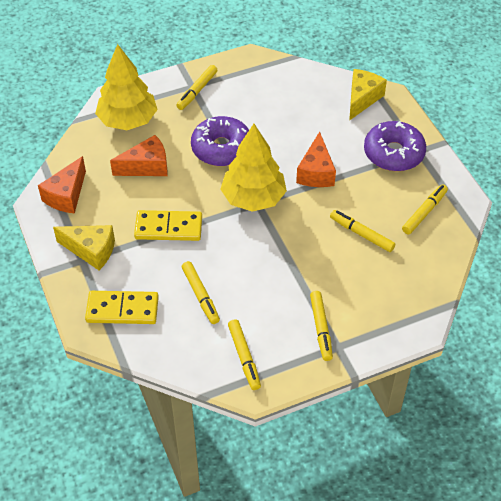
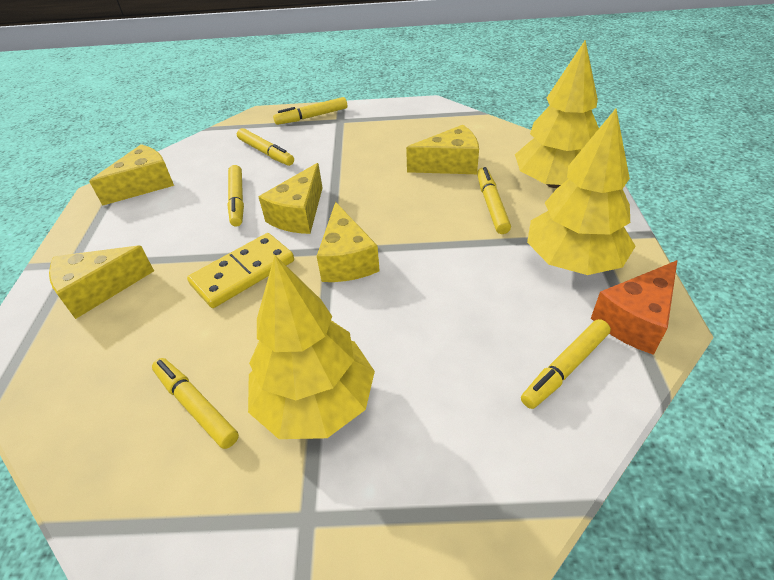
orange cheese: [38,156,86,214] [110,135,168,176] [296,132,336,187] = 3 -> [591,260,677,355] = 1
purple donut: [191,116,249,166] [364,121,426,172] = 2 -> none = 0
yellow cheese: [53,225,115,270] [349,69,387,121] = 2 -> [49,245,154,319] [89,144,174,206] [259,163,322,234] [317,202,380,282] [406,125,479,174] = 5
yellow domino: [85,291,159,324] [134,210,202,241] = 2 -> [187,233,294,308] = 1
yellow tree: [95,44,158,130] [221,124,287,212] = 2 -> [248,255,375,439] [515,40,599,188] [527,109,635,275] = 3

